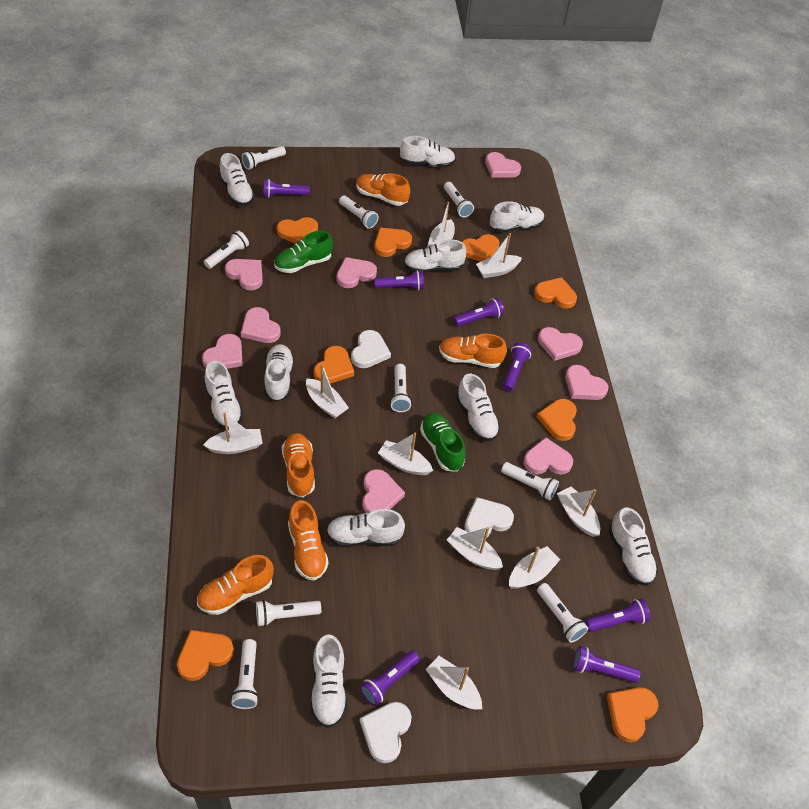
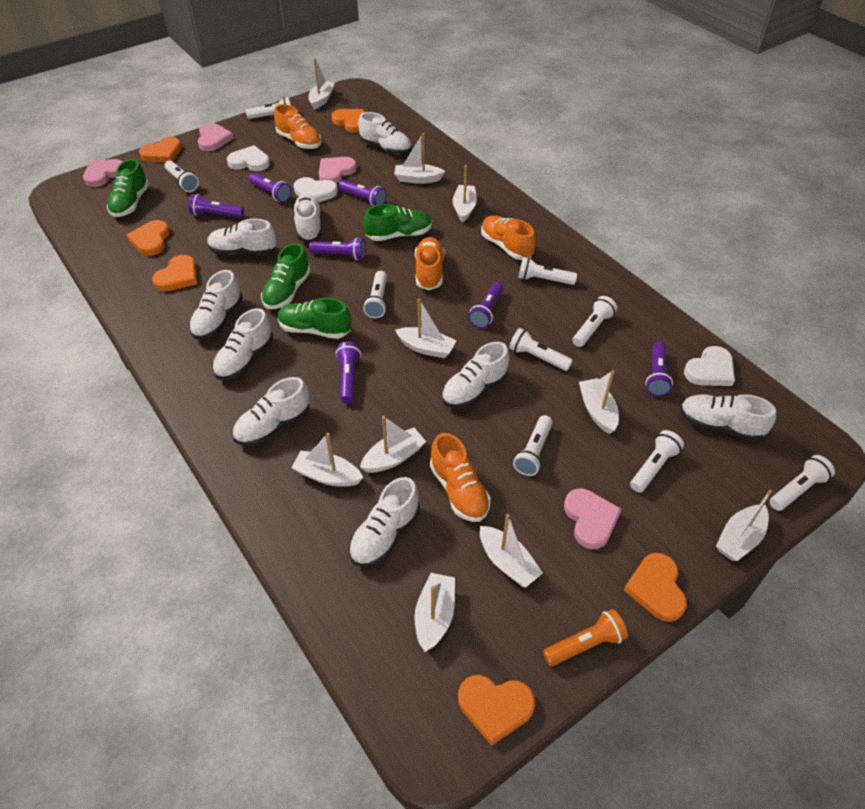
green shoe: [274,231,333,273] [420,413,466,472] = 2 -> [107,159,149,217] [261,243,310,309] [277,298,351,339] [364,204,432,241] = 4
orange flashlight: none = 0 -> [543,609,628,666] = 1
orange heart: [177,630,234,681] [277,217,318,243] [314,346,354,384] [374,228,412,257] [462,234,500,262] [534,277,577,309] [537,399,577,441] [607,687,658,742] = 8 -> [126,220,170,256] [139,137,182,162] [152,255,197,292] [331,109,365,133] [458,675,536,746] [624,553,687,622] = 6
orange shoe: [197,555,274,615] [282,433,315,498] [288,500,329,581] [356,173,410,206] [439,334,507,368] = 5 -> [274,104,322,149] [415,237,445,290] [430,433,491,522] [481,215,536,260] = 4
pink heart: [202,334,243,369] [225,259,263,290] [241,307,281,343] [336,257,377,288] [362,469,405,513] [485,152,521,178] [523,437,573,475] [538,327,583,361] [565,365,608,400] = 9 -> [83,159,123,187] [198,123,234,151] [319,157,357,183] [564,488,622,549] = 4
white boat: [203,413,263,454] [306,364,349,418] [378,433,433,475] [425,656,482,709] [427,202,455,247] [447,527,503,570] [476,233,522,278] [509,546,560,589] [557,486,600,537] = 9 -> [291,433,363,487] [309,58,335,110] [360,416,426,473] [394,133,445,184] [395,299,457,358] [414,573,455,652] [453,165,477,223] [480,514,543,588] [579,370,619,434] [716,490,772,561] = 10
white shoe: [204,361,243,429] [219,153,255,206] [264,344,294,401] [311,634,347,728] [326,509,405,547] [400,136,456,168] [404,240,466,273] [456,374,500,441] [490,201,544,233] [609,508,658,586] = 10 -> [189,270,243,339] [207,219,277,255] [212,308,273,380] [232,377,310,446] [293,194,322,242] [349,477,420,567] [358,112,412,154] [442,342,510,409] [680,394,776,441] = 9

